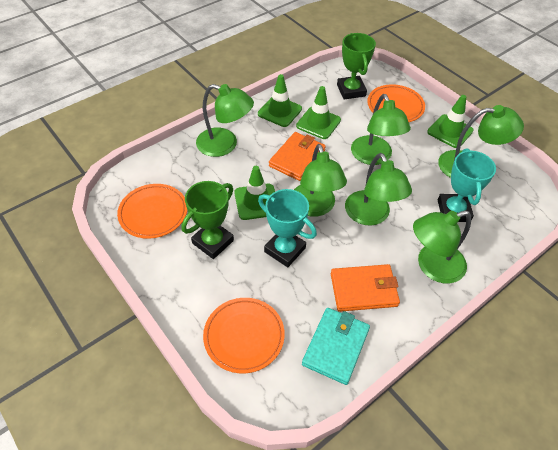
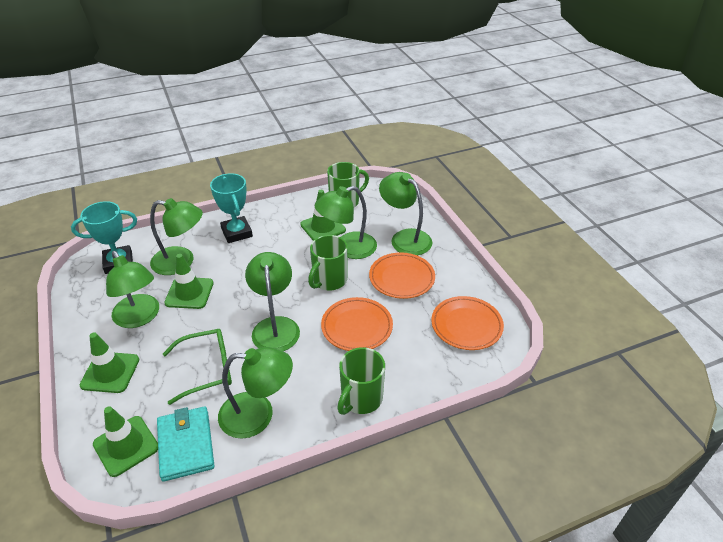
green glasses: none = 0 -> [163,329,232,405] = 1
green mug: none = 0 -> [308,235,348,290] [327,162,369,207] [337,347,385,415] = 3
green trophy: [181,181,234,259] [337,33,376,100] = 2 -> none = 0
orange wallet: [269,132,326,181] [331,264,400,312] = 2 -> none = 0

